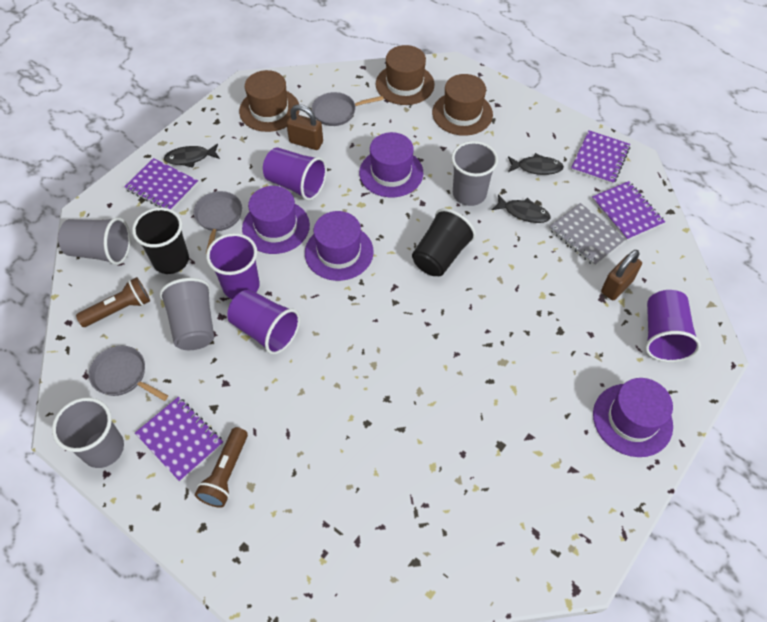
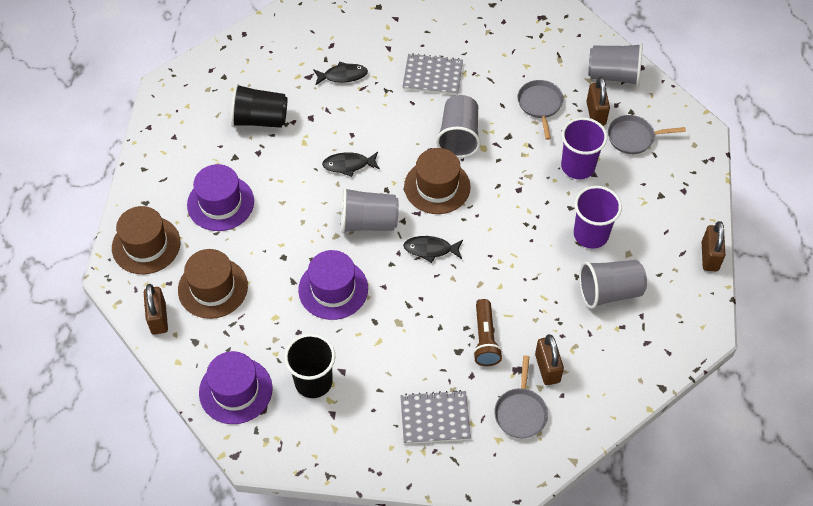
brown flashlight: [76,277,150,327] [195,427,248,508] = 2 -> [473,299,503,366] = 1
brown padlock: [286,104,323,150] [601,250,642,300] = 2 -> [144,284,168,335] [535,334,564,385] [586,77,610,126] [702,221,725,271] = 4
grey notebook: [549,203,626,266] = 1 -> [400,390,471,444] [402,53,463,95] = 2
purple cup: [206,233,260,299] [227,289,300,355] [263,147,327,201] [645,290,701,362] = 4 -> [561,117,607,179] [574,186,622,249] = 2
purple hat: [242,186,310,254] [305,211,374,281] [359,132,423,197] [593,378,673,457] = 4 -> [187,164,254,231] [199,351,273,424] [298,250,368,320] = 3
purple notebook: [124,158,198,210] [135,397,223,482] [571,130,630,185] [592,181,665,241] = 4 -> none = 0

